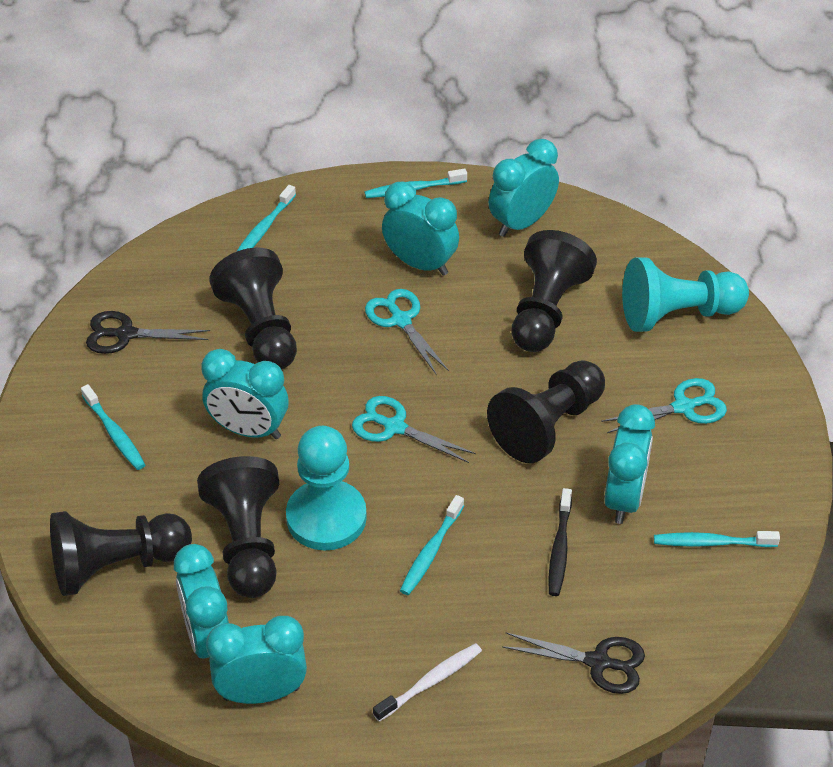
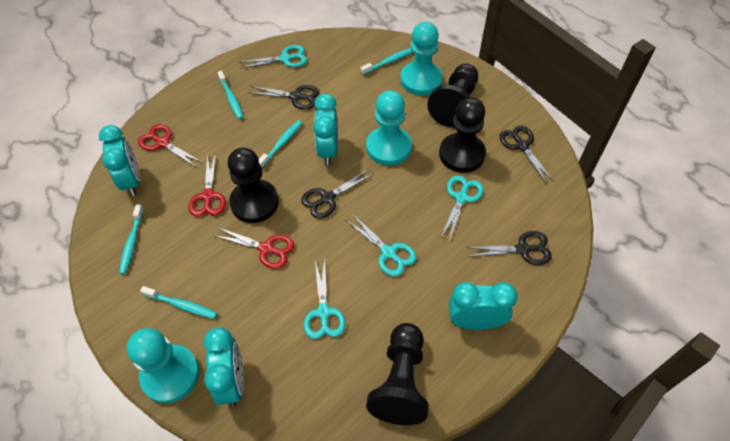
black pawn: [50,511,192,596] [197,456,279,598] [209,247,297,370] [487,360,605,463] [512,230,597,352] = 5 -> [228,148,279,223] [366,323,429,425] [427,63,478,127] [439,97,486,173] = 4
black scissors: [86,311,210,354] [502,633,645,694] = 2 -> [251,85,320,110] [301,169,373,219] [466,231,552,265] [500,126,554,184] = 4
black toothbrush: [549,488,572,596] = 1 -> none = 0
red scissors: none = 0 -> [138,124,203,168] [189,153,226,217] [213,227,294,269] = 3
turquoise clock: [174,544,229,659] [201,349,289,439] [206,616,307,704] [382,182,459,276] [489,139,559,237] [604,404,655,524] = 6 -> [99,125,140,196] [203,327,244,407] [313,94,338,165] [449,282,518,330] = 4
turquoise pawn: [286,426,367,551] [622,257,749,332] = 2 -> [127,328,199,403] [366,90,412,165] [400,22,443,95] = 3
turquoise scissors: [352,396,476,463] [365,289,449,374] [601,378,727,433] = 3 -> [239,45,307,69] [304,258,346,339] [346,215,416,276] [440,175,483,242] = 4
white toothbrush: [373,643,482,722] = 1 -> none = 0

